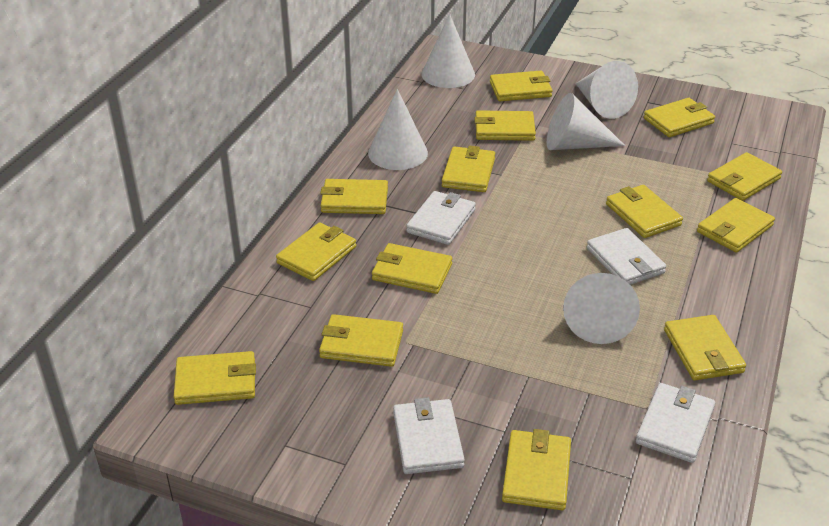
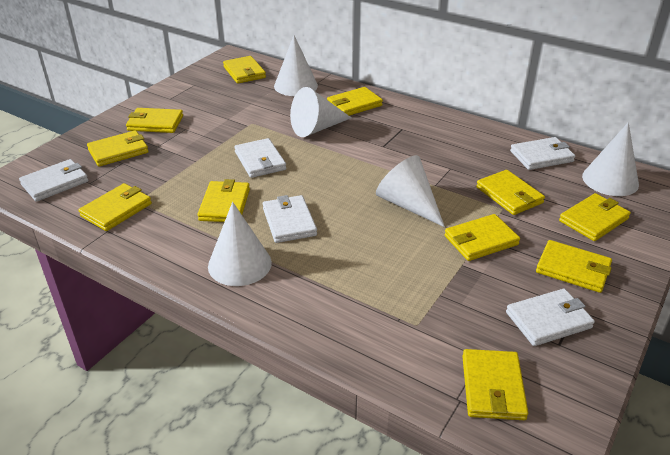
white wallet: [393,398,465,474] [406,191,476,245] [587,228,666,285] [636,383,715,463] = 4 -> [19,159,88,202] [234,138,286,178] [263,195,317,243] [506,289,595,346] [510,137,575,170] = 5
yellow wallet: [174,351,256,405] [276,222,356,281] [319,314,403,367] [320,179,388,214] [372,243,452,294] [442,146,495,192] [474,110,536,141] [490,71,553,101] [502,429,571,510] [606,185,683,238] [644,98,715,137] [664,315,746,380] [697,198,775,253] [707,152,782,201] = 14 -> [79,183,152,231] [87,130,149,167] [126,108,183,133] [197,179,250,222] [223,56,266,84] [327,87,383,116] [444,214,520,261] [462,349,528,420] [476,170,545,215] [536,240,612,293] [559,193,631,241] = 11

